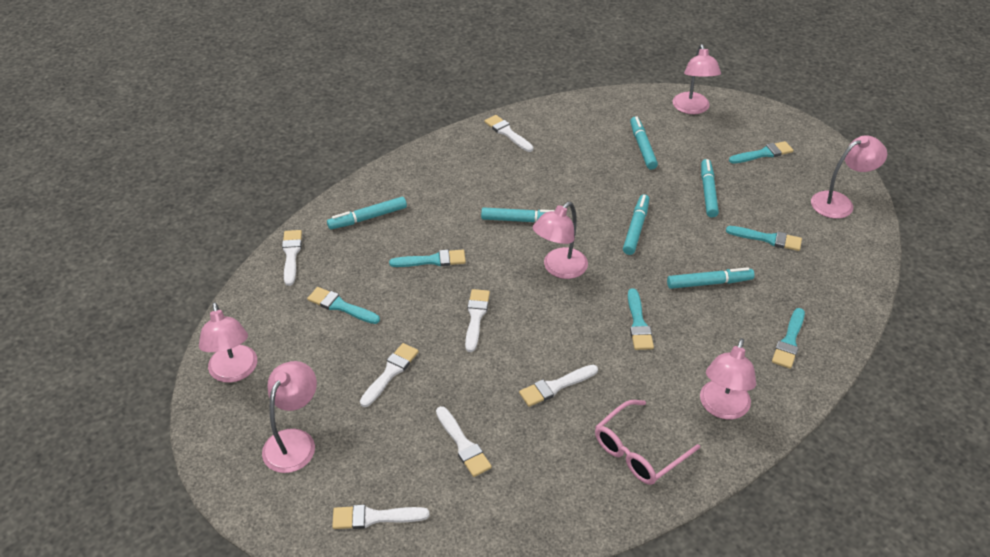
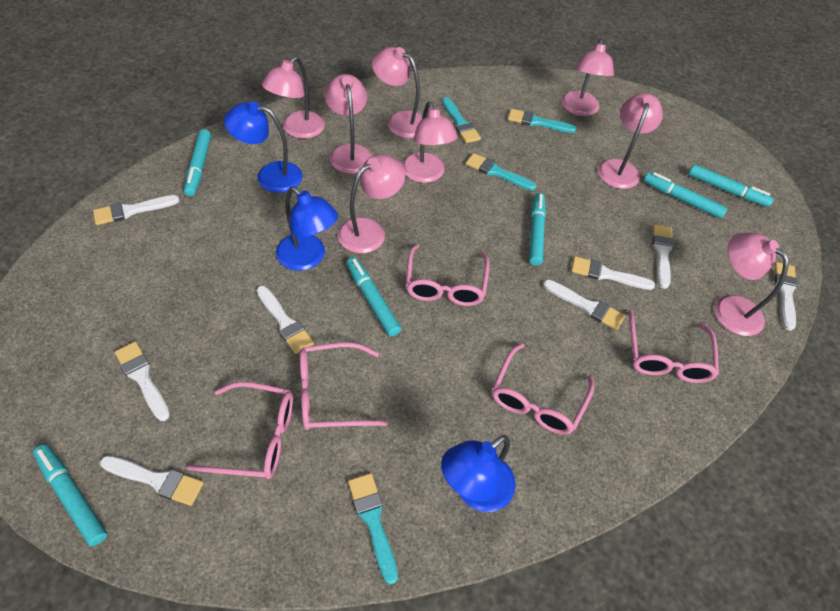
blue lamp: none = 0 -> [224,102,303,193] [276,187,338,271] [441,435,516,512] = 3
pink glasses: [595,400,700,485] = 1 -> [187,382,293,479] [300,342,388,430] [406,244,490,306] [492,343,594,435] [628,310,719,383] = 5
pink lamp: [199,302,257,383] [262,361,317,473] [533,202,588,279] [673,44,721,114] [700,338,756,419] [811,136,887,219] = 6 -> [262,57,325,139] [325,74,373,174] [338,154,405,253] [372,47,423,138] [402,101,458,183] [561,39,614,116] [598,93,663,189] [715,233,789,336] = 8
turquoise brush: [307,287,380,324] [389,250,466,267] [628,288,654,350] [726,226,802,251] [729,141,793,164] [772,308,805,369] = 6 -> [348,473,398,585] [442,97,481,143] [466,153,536,191] [508,109,577,133] = 4
white brush: [282,230,302,286] [332,505,429,529] [360,343,419,407] [436,406,492,477] [465,289,490,352] [484,115,533,152] [519,365,598,407] = 7 -> [93,195,180,225] [100,456,204,506] [115,341,170,421] [257,286,314,354] [543,279,625,330] [571,256,655,290] [652,224,674,289] [774,262,798,331] = 8

